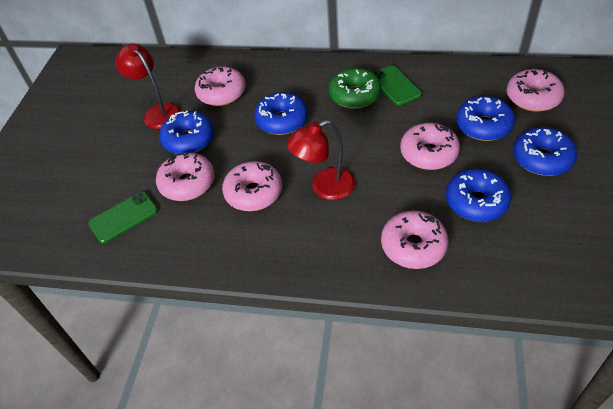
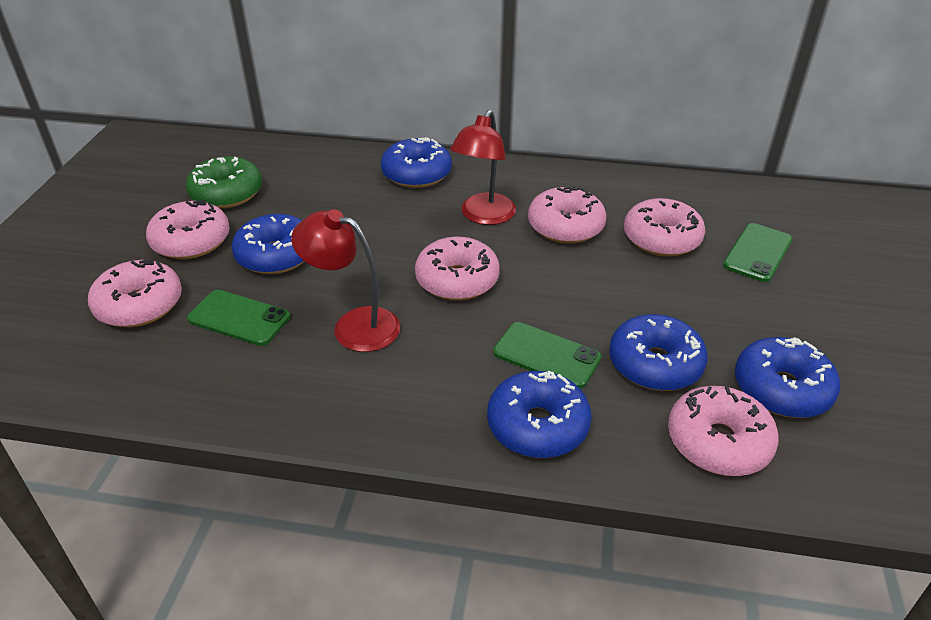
green phone: [88,192,158,244] [373,65,422,105] = 2 -> [187,290,290,346] [493,322,601,389] [723,223,792,282] = 3

